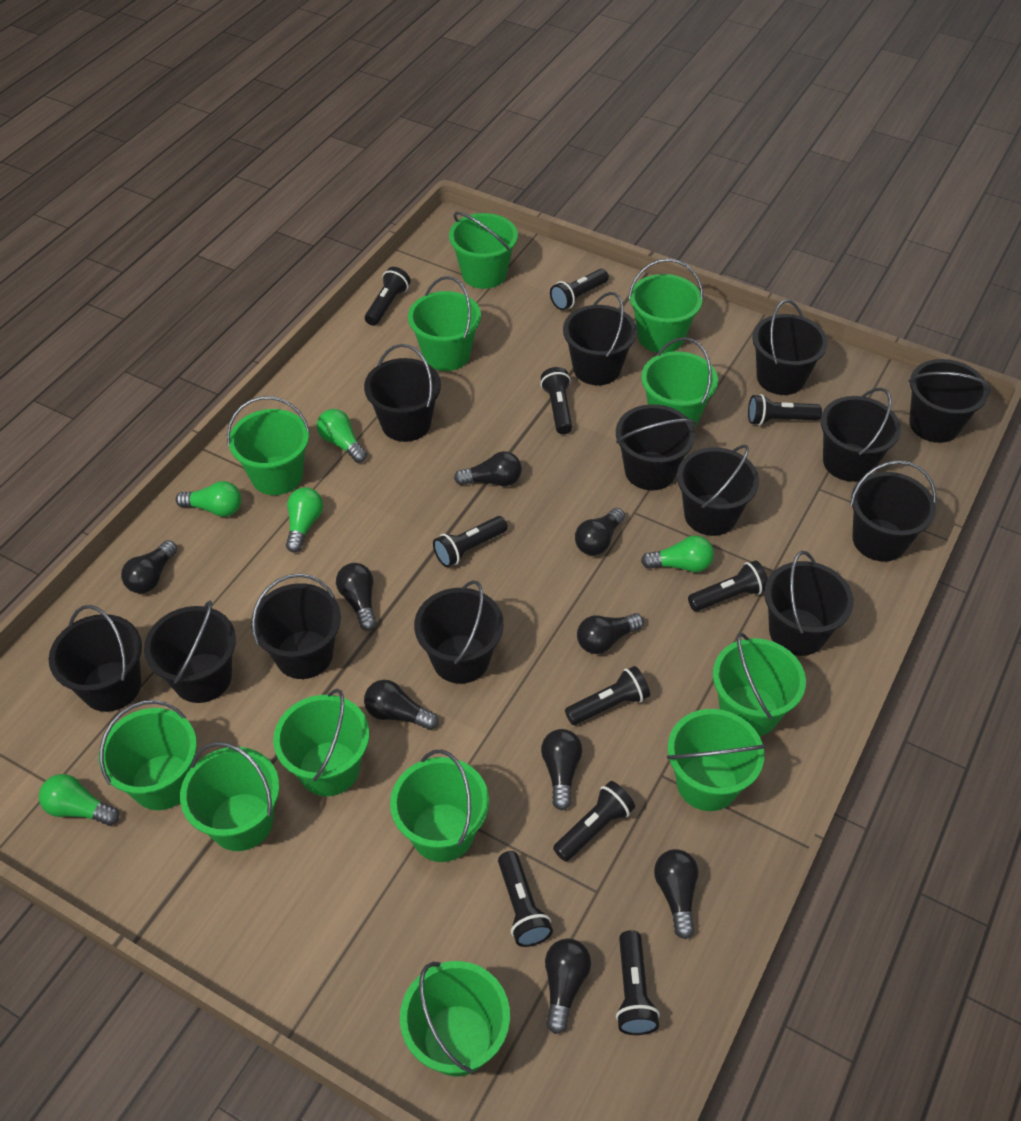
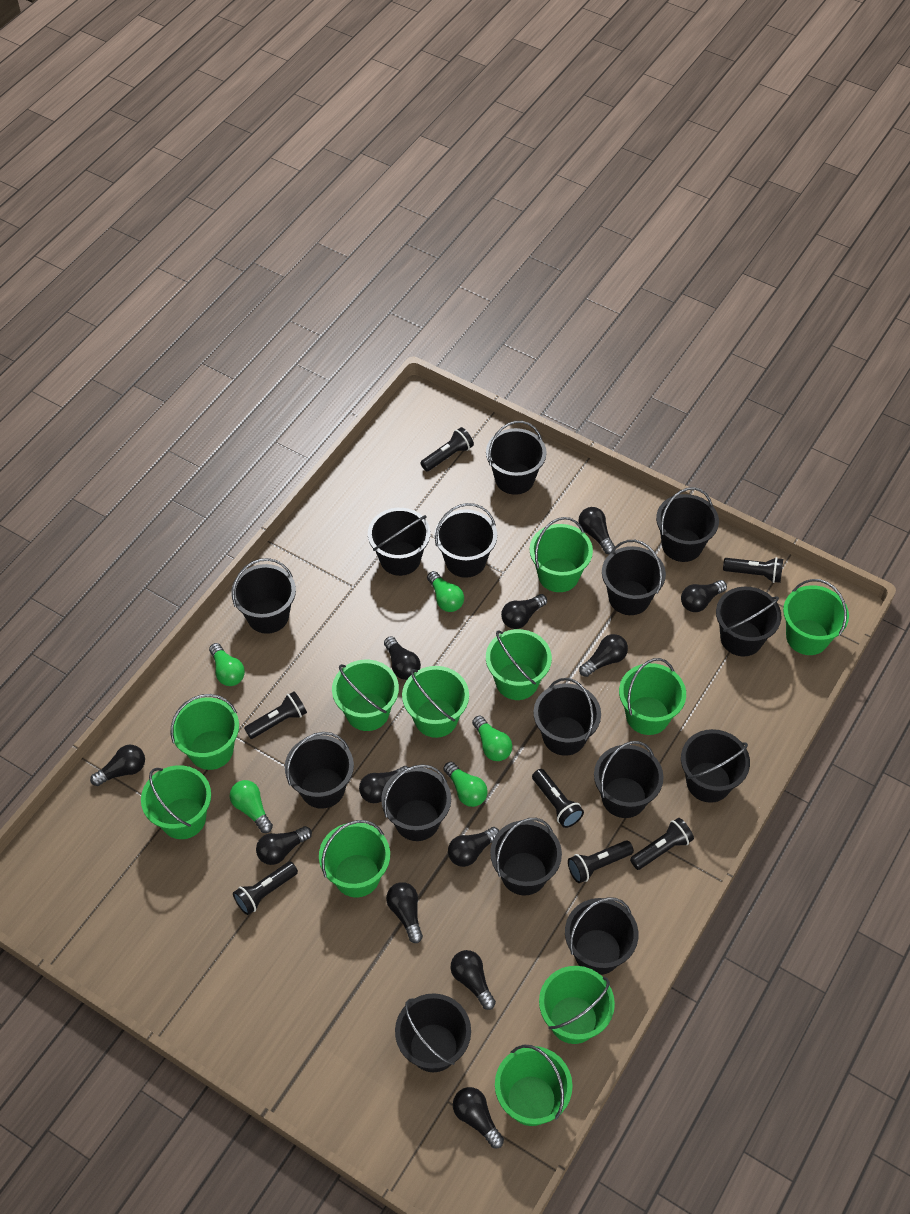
black bucket: [49,605,142,712] [144,600,236,703] [251,573,341,679] [364,344,441,442] [414,580,504,684] [563,292,637,385] [616,404,696,490] [677,445,759,536] [752,299,828,395] [764,551,854,656] [821,388,901,482] [850,460,936,562] [908,359,991,443] = 13 -> [231,558,296,634] [285,732,354,809] [368,508,430,576] [381,764,451,841] [395,993,471,1072] [435,503,497,578] [486,421,547,495] [490,818,562,895] [533,678,601,756] [565,897,638,975] [594,741,664,818] [602,540,666,615] [656,487,719,562] [681,729,750,803] [716,587,781,657] = 15
black flashlight: [365,267,410,326] [433,516,508,567] [498,851,553,947] [541,367,572,434] [550,269,609,310] [553,781,635,862] [565,666,650,725] [616,930,660,1035] [688,560,768,611] [748,394,822,425] = 10 -> [233,861,298,915] [244,691,307,739] [420,427,474,471] [532,769,584,828] [568,840,634,883] [630,818,694,870] [723,557,783,583] = 7
black light bulb: [121,540,177,593] [336,563,376,631] [364,680,439,730] [454,451,522,486] [541,729,582,810] [545,938,591,1034] [575,508,625,555] [577,613,644,654] [654,849,699,939] = 9 -> [90,745,145,786] [256,826,312,865] [359,766,409,803] [384,636,421,680] [386,882,423,943] [448,827,500,867] [451,950,496,1010] [453,1087,504,1148] [501,594,547,629] [578,507,615,554] [579,634,628,677] [681,580,727,612] = 12
green bucket: [99,700,197,810] [180,742,279,851] [227,396,310,495] [273,689,369,796] [390,750,489,862] [400,961,510,1076] [408,276,481,371] [449,212,518,289] [629,259,703,353] [641,337,718,428] [667,709,766,811] [713,633,806,736] = 12 -> [141,765,211,839] [171,694,239,770] [319,820,390,897] [332,660,399,731] [402,666,469,738] [486,629,552,700] [495,1045,573,1126] [530,517,593,592] [539,966,615,1044] [619,658,686,735] [783,579,849,655] = 11

